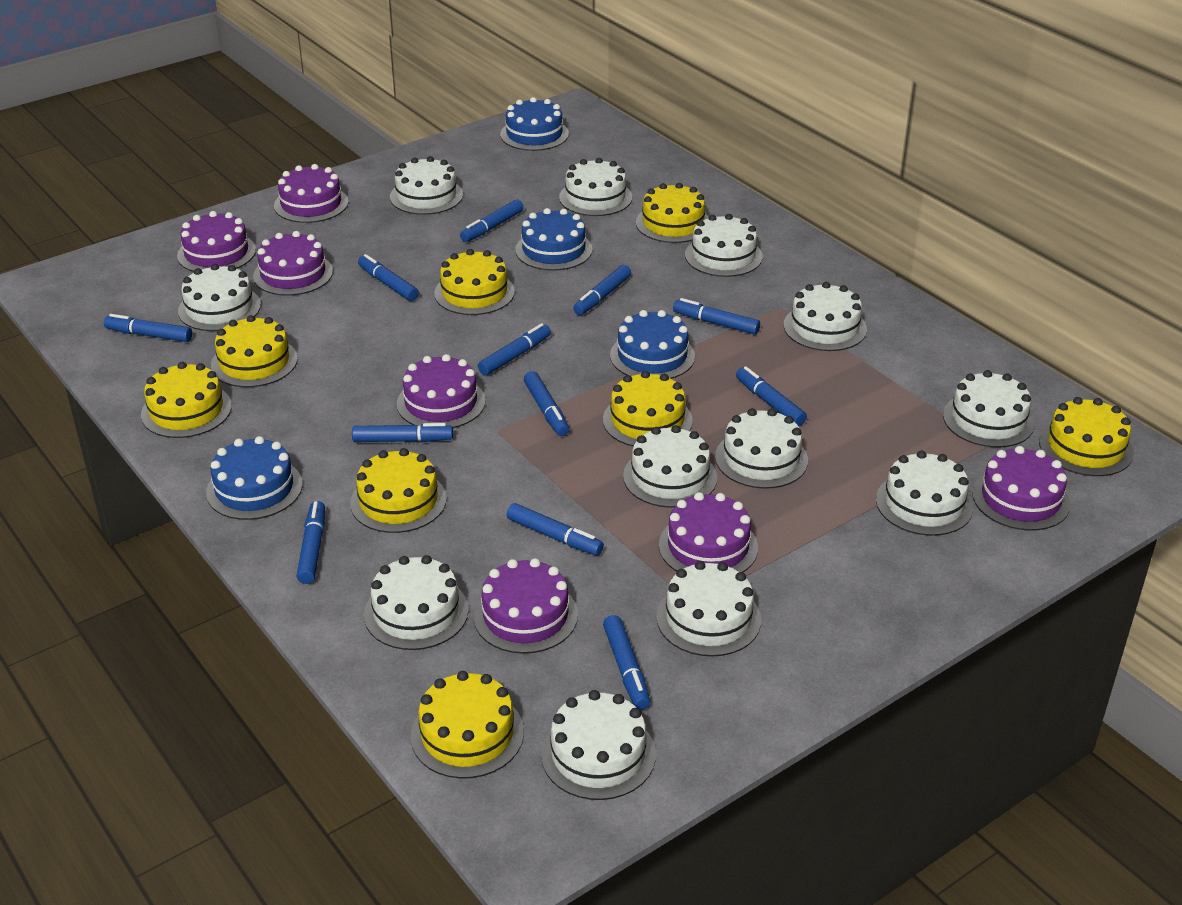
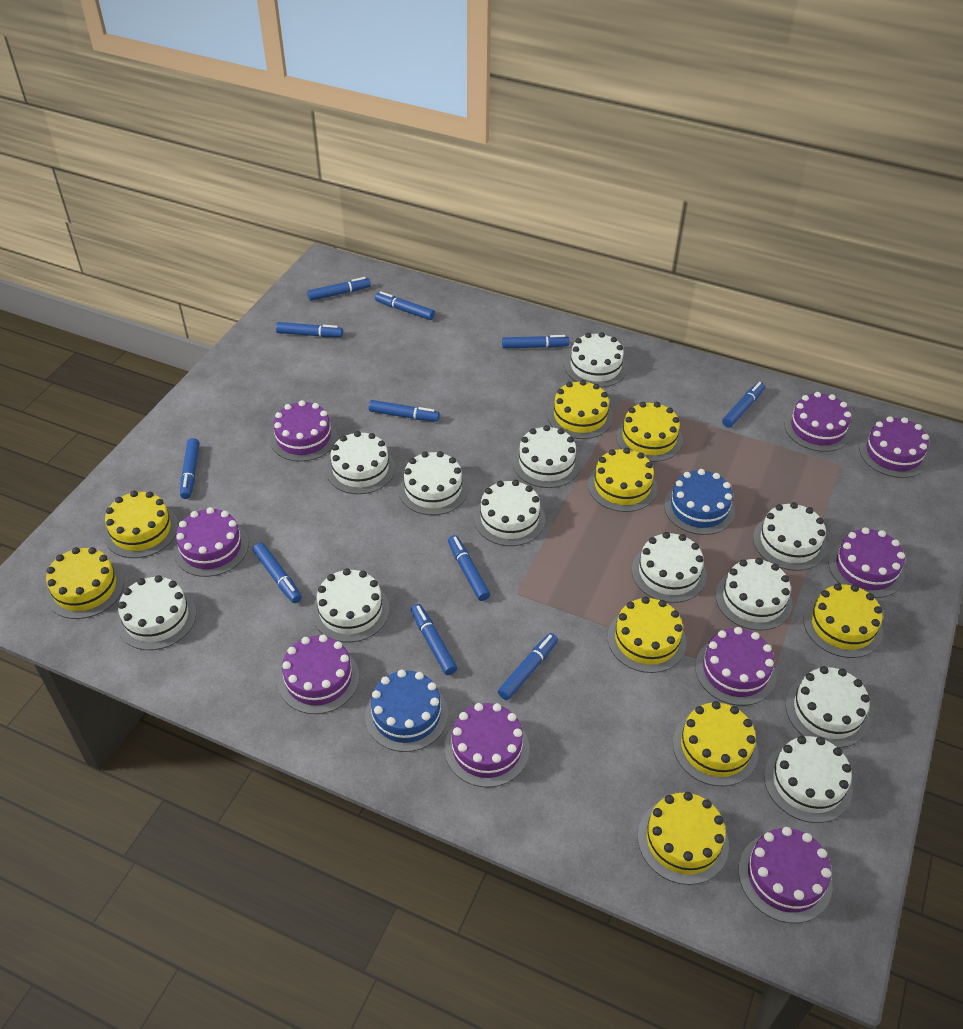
blue cake: [206,436,303,520] [500,97,569,151] [515,208,592,271] [610,310,695,379] = 4 -> [365,669,448,752] [664,469,735,535] = 2
blue marker: [104,314,192,342] [297,501,325,584] [352,423,453,442] [358,254,419,301] [460,199,524,242] [478,323,551,375] [507,503,604,555] [524,371,569,436] [573,265,631,315] [603,615,651,710] [673,298,760,334] [736,366,807,426] = 12 -> [180,438,199,499] [253,542,302,603] [276,322,343,337] [307,277,371,301] [369,400,440,422] [375,291,435,320] [411,604,457,675] [448,535,490,601] [498,633,558,700] [502,335,569,349] [722,382,765,427] = 11
purple cake: [177,211,256,272] [253,231,333,296] [274,164,348,223] [397,354,485,428] [474,558,578,654] [659,492,758,572] [972,446,1070,531] = 7 -> [174,507,249,577] [270,400,337,462] [278,635,359,714] [444,703,529,787] [695,627,776,706] [738,827,833,923] [784,392,852,452] [828,527,905,598] [859,416,929,478] = 9
yellow cake: [141,362,232,438] [211,315,298,387] [350,448,447,533] [411,671,524,779] [434,249,515,315] [603,371,693,446] [636,183,709,243] [1039,397,1134,476] = 8 -> [46,547,124,619] [104,491,178,558] [548,380,613,439] [588,448,658,512] [608,596,687,673] [616,402,683,462] [638,792,729,885] [673,701,759,786] [803,583,883,658] = 9

